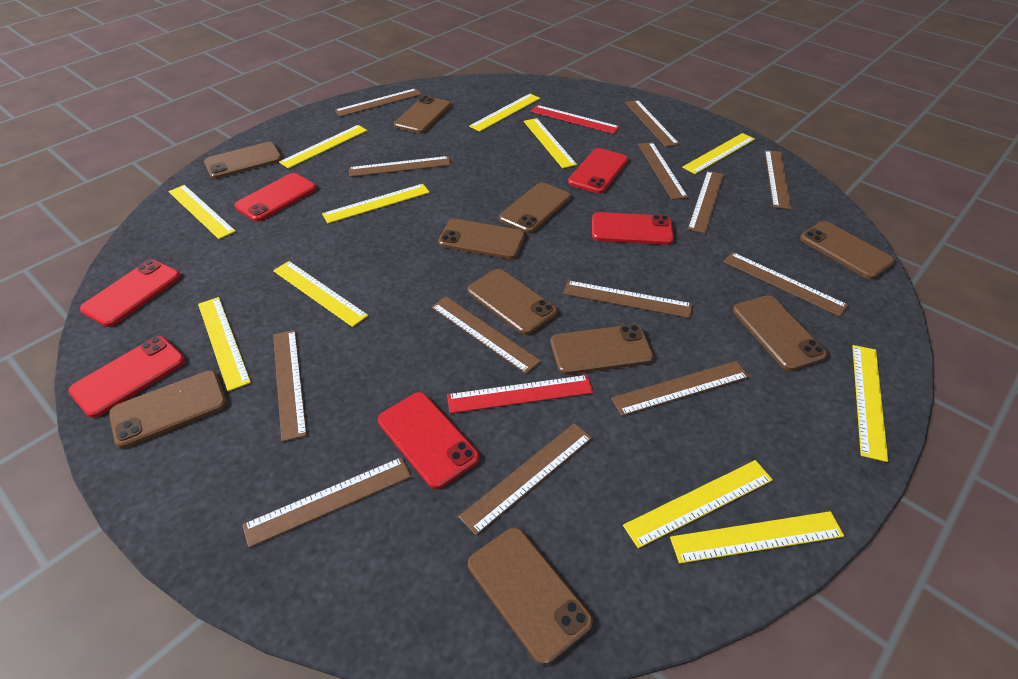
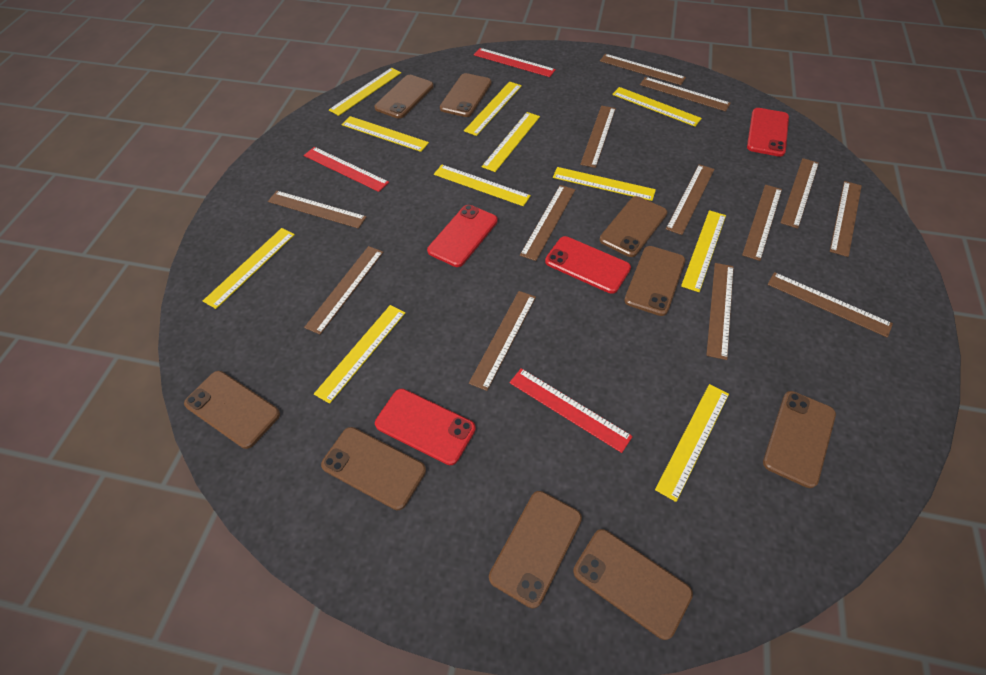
brown phone: [109,370,227,448] [204,142,282,179] [394,96,451,133] [438,219,525,259] [468,269,557,335] [468,527,593,665] [499,182,571,233] [550,324,653,375] [733,295,827,371] [800,221,894,279] = 10 -> [184,371,280,449] [321,427,426,510] [375,75,434,119] [440,73,491,117] [489,491,582,609] [573,529,693,640] [600,196,668,257] [624,246,685,316] [763,391,836,488] = 9
red phone: [68,336,185,418] [80,260,181,327] [234,173,316,222] [378,392,479,489] [568,148,628,194] [592,212,674,245] = 6 -> [375,389,476,465] [427,205,498,267] [545,236,631,294] [747,108,789,157] = 4
red ruler: [447,375,593,413] [531,105,620,134] = 2 -> [304,147,389,192] [474,48,556,77] [509,368,633,453] = 3

